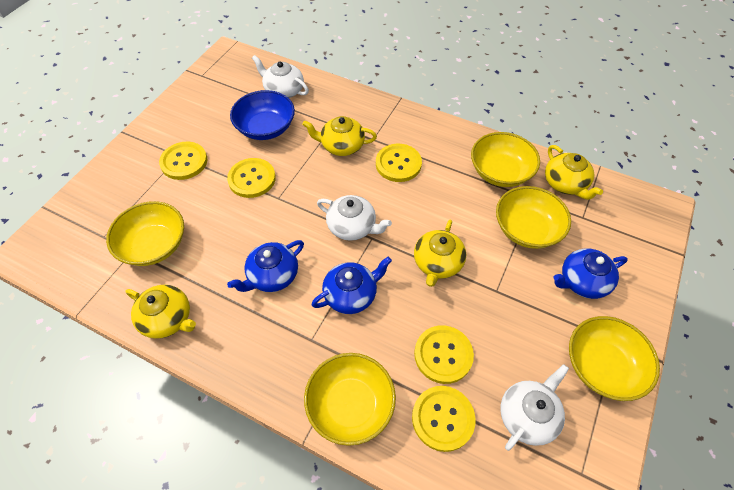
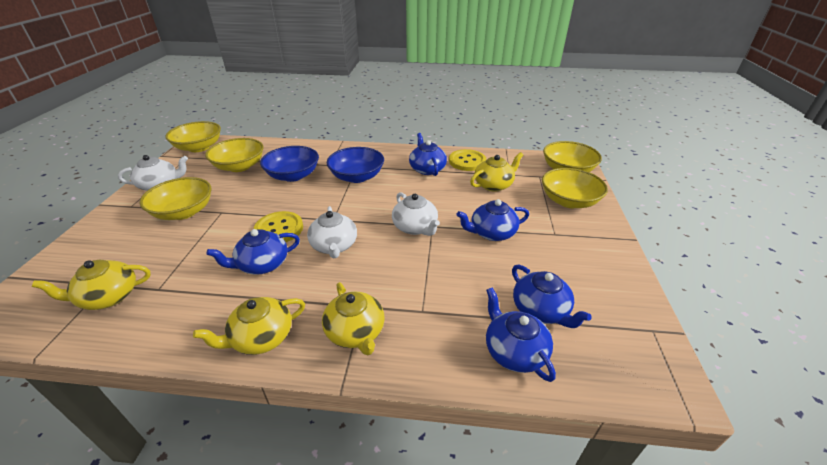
blue bowl: [230,90,295,140] = 1 -> [260,146,319,182] [327,147,384,183] = 2
blue teapot: [227,240,304,292] [312,257,392,314] [554,248,628,299] = 3 -> [206,229,300,275] [409,133,447,176] [457,199,529,241] [486,288,556,382] [512,265,592,328] = 5
yellow button: [159,142,208,180] [227,158,276,198] [376,144,422,182] [412,386,476,452] [414,325,474,384] = 5 -> [254,211,303,242] [449,149,486,171] = 2

